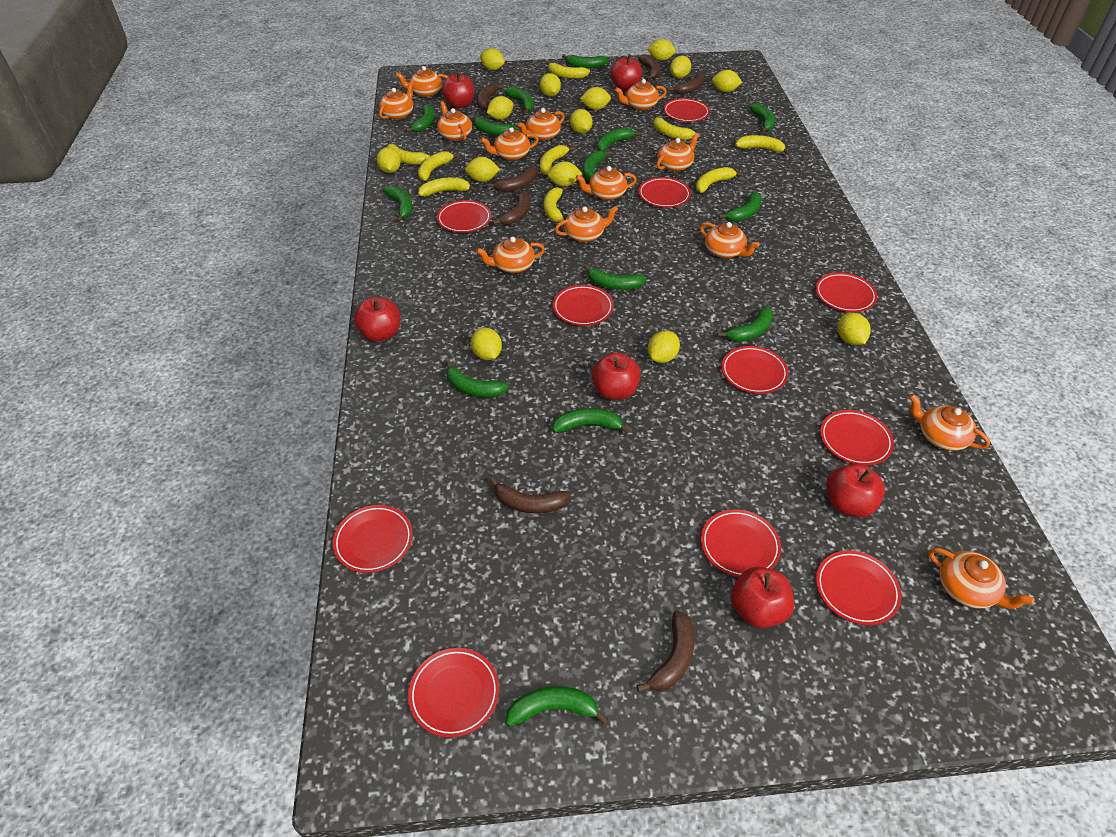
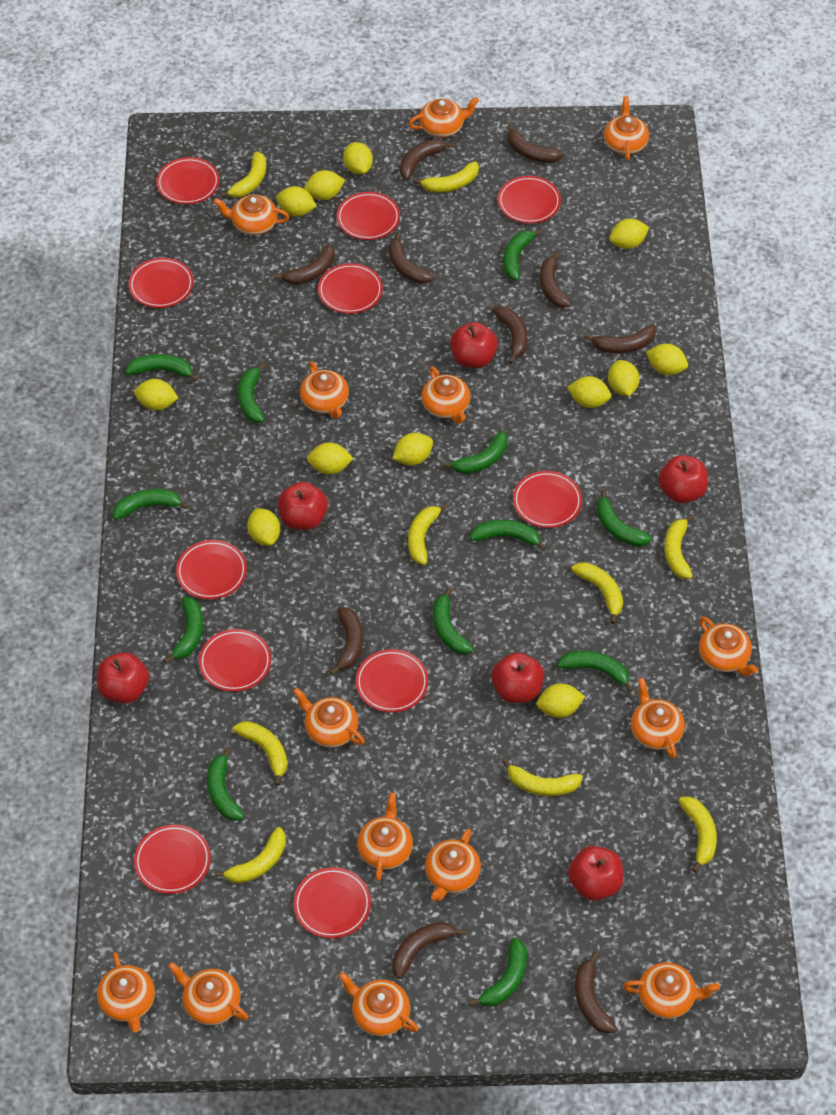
brown banana: [477,84,504,111] [487,166,537,192] [489,477,570,514] [493,191,530,225] [637,610,695,692] [638,54,660,80] [668,72,705,95] = 7 -> [274,244,335,285] [329,607,363,675] [389,232,433,284] [392,922,466,979] [400,139,454,180] [492,306,528,364] [507,124,564,163] [540,251,571,308] [575,952,617,1034] [584,325,656,353] = 10
green banana: [383,186,412,222] [406,104,435,132] [446,360,509,397] [473,115,518,136] [504,86,534,114] [506,686,608,727] [552,408,630,434] [562,54,608,68] [583,151,612,181] [584,264,646,290] [597,128,641,152] [718,306,773,342] [719,192,762,222] [749,103,775,133] = 14 -> [113,489,189,520] [125,354,198,382] [164,597,203,663] [207,747,244,821] [238,363,266,423] [433,587,474,654] [442,431,508,474] [469,938,527,1007] [470,519,546,551] [503,229,542,281] [557,650,633,692] [596,490,652,547] = 12
orange teapot: [379,82,414,120] [396,66,448,97] [437,101,472,141] [476,237,545,273] [481,127,539,161] [517,108,565,141] [555,206,618,242] [576,166,637,200] [615,79,667,110] [656,133,699,172] [700,222,760,258] [909,394,990,451] [929,548,1034,609] = 13 -> [97,952,155,1033] [168,962,248,1025] [213,195,289,235] [293,688,365,748] [300,361,349,419] [338,972,419,1036] [357,793,413,881] [409,97,479,138] [421,366,471,424] [425,829,481,901] [604,96,649,161] [623,962,720,1019] [631,678,685,758] [699,616,758,676] = 14
yellow lemon: [377,147,401,173] [465,157,500,182] [471,328,502,360] [480,48,505,70] [487,96,513,120] [540,73,561,96] [547,161,582,187] [570,109,593,134] [580,87,611,110] [647,39,676,61] [648,331,680,363] [670,56,691,78] [712,70,742,92] [838,313,871,345] = 14 -> [134,379,178,410] [247,508,280,546] [276,186,317,216] [304,170,345,200] [307,442,353,475] [343,142,373,174] [392,433,433,465] [536,683,585,718] [567,376,612,408] [608,360,640,396] [609,219,649,249] [646,344,688,375] = 12

